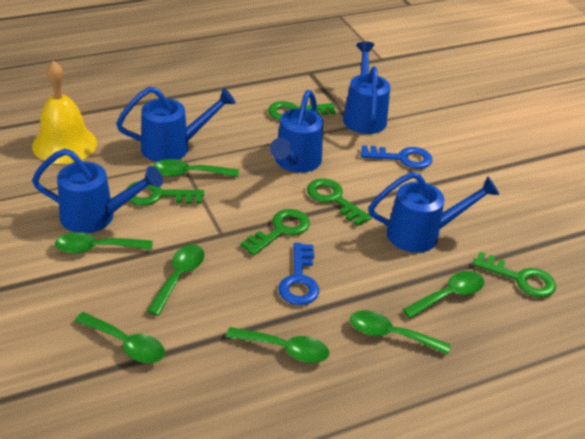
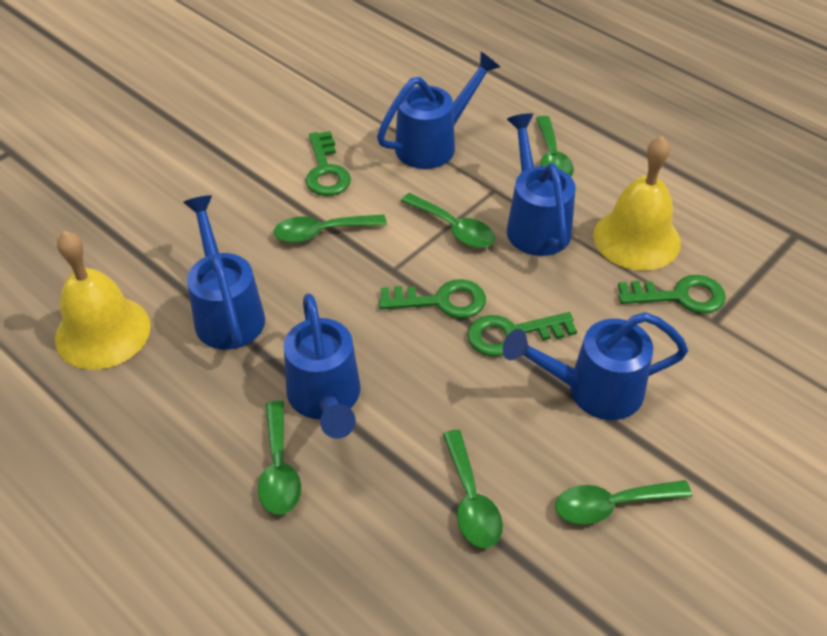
blue key: [278,243,319,305] [360,145,432,169] = 2 -> none = 0
green key: [126,181,204,206] [240,209,310,256] [268,101,336,120] [307,178,372,226] [472,252,556,298] = 5 -> [305,131,351,196] [379,279,486,319] [467,312,577,357] [618,275,726,314] = 4
green spoon: [55,232,153,254] [75,312,165,363] [147,244,204,316] [153,159,239,177] [226,327,329,363] [350,310,451,355] [402,271,484,319] = 7 -> [258,401,301,515] [274,214,387,243] [401,193,495,248] [443,430,503,548] [536,116,574,177] [555,480,692,525] = 6
yellow bell: [32,61,97,164] = 1 -> [55,231,151,370] [593,136,681,271] = 2

